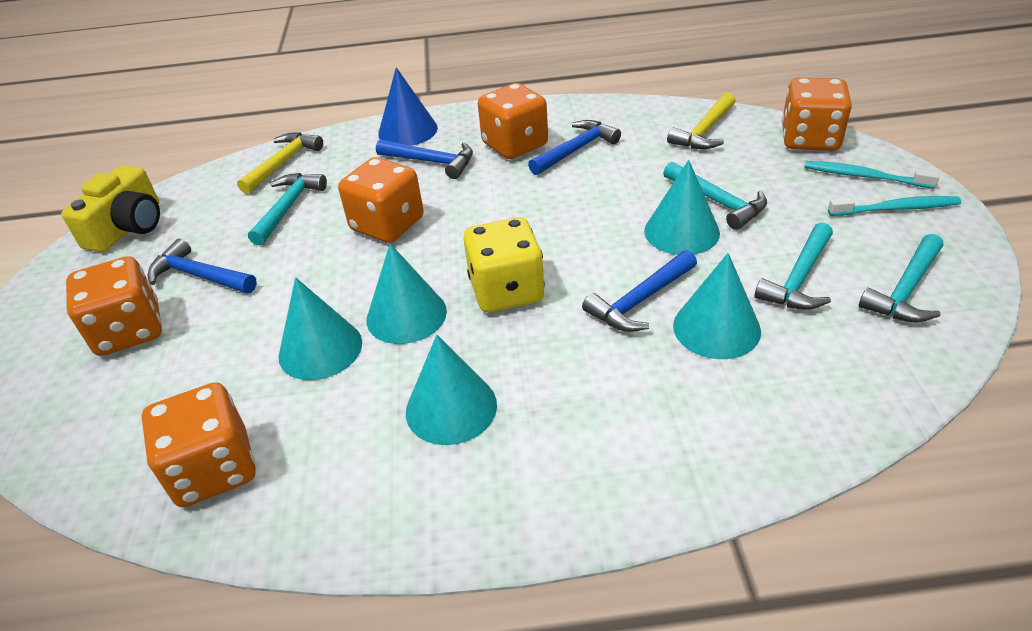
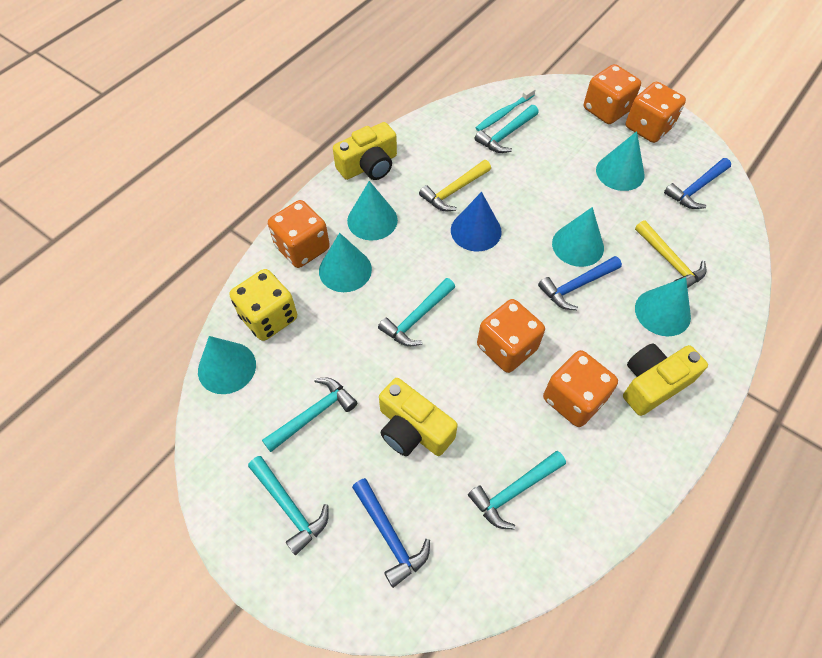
blue hammer: [147,238,257,293] [376,139,473,179] [528,120,621,175] [582,250,697,332] = 4 -> [352,478,430,588] [538,256,622,310] [664,158,731,209] = 3
turquoise cone: [278,277,362,380] [366,243,447,344] [406,335,497,445] [644,160,720,255] [673,253,761,359] = 5 -> [198,336,256,394] [319,233,372,292] [347,181,398,240] [552,207,604,267] [596,131,645,191] [635,277,691,336] = 6
turquoise hammer: [248,173,327,245] [663,162,767,230] [755,222,833,310] [859,234,943,322] = 4 -> [248,456,329,555] [262,378,357,452] [378,278,455,346] [468,451,566,529] [475,105,539,153] = 5
turquoise toothbrush: [804,161,940,189] [828,196,961,216] = 2 -> [476,87,536,131] = 1
yellow camera: [61,165,160,252] = 1 -> [333,122,397,180] [379,378,458,456] [623,343,708,416] = 3

